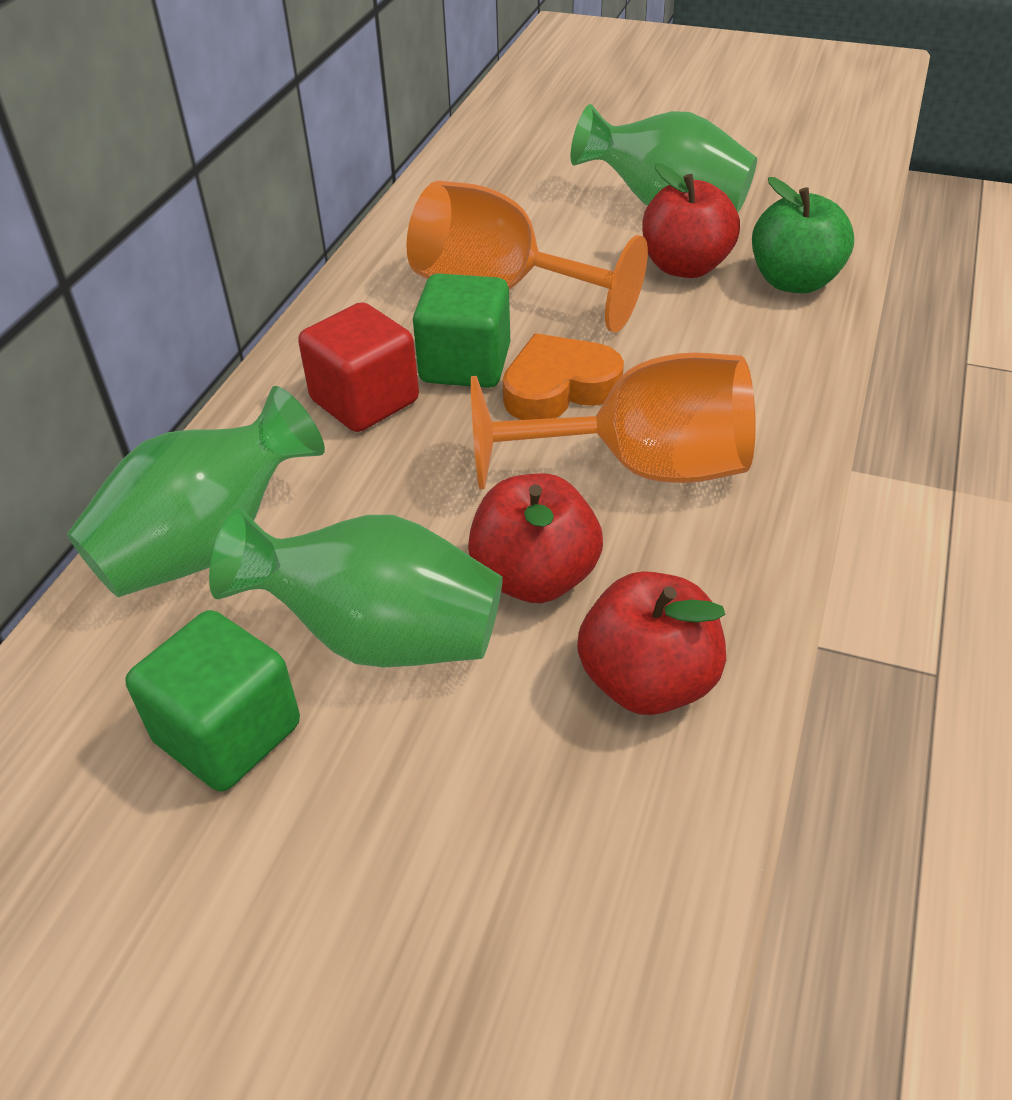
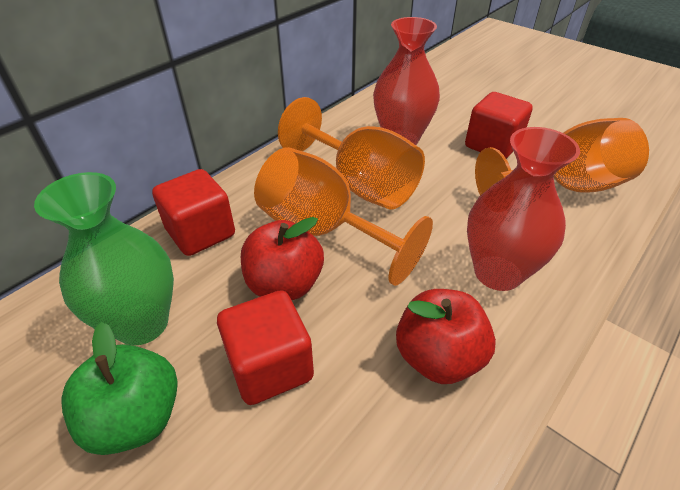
green cube: [125,610,300,792] [413,273,510,388] = 2 -> none = 0
green vase: [67,386,325,597] [209,508,503,668] [570,104,757,212] = 3 -> [34,172,174,346] = 1
orange goblet: [406,181,648,333] [471,353,756,490] = 2 -> [254,147,433,286] [278,97,425,210] [475,118,649,195] = 3
orange heart: [503,333,624,420] = 1 -> none = 0
red apple: [468,474,603,603] [577,571,726,715] [642,163,740,278] = 3 -> [241,217,324,300] [396,289,496,384] = 2
red cube: [298,302,419,432] = 1 -> [152,169,235,256] [217,290,314,405] [465,92,533,159] = 3
red vase: none = 0 -> [373,17,440,145] [467,127,580,291] = 2

